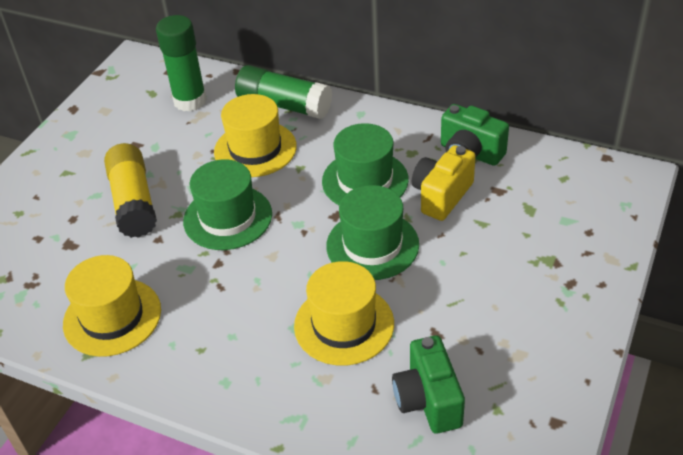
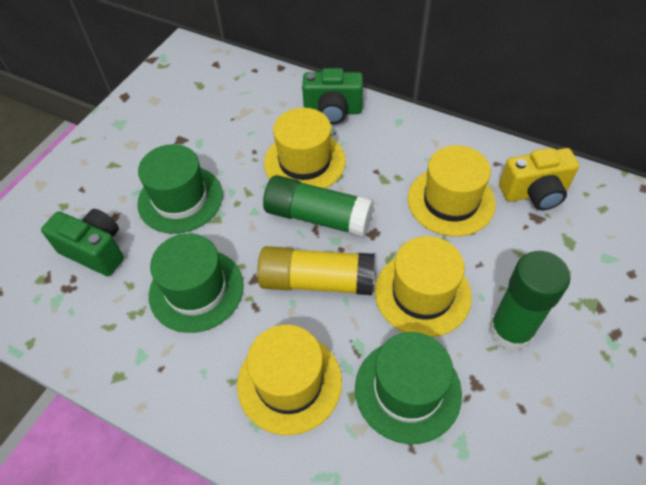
yellow hat: [63,255,161,357] [214,94,297,177] [294,261,394,366] = 3 -> [237,325,342,435] [264,108,346,189] [375,236,472,337] [408,145,495,236] = 4

